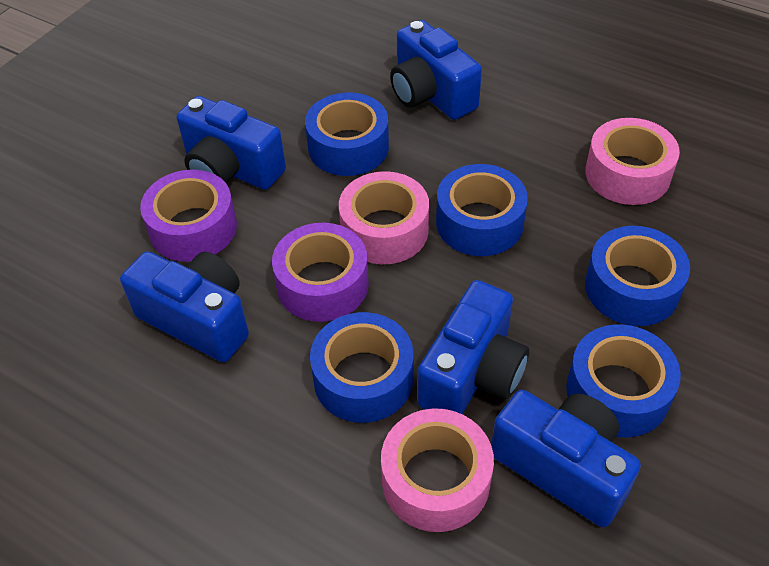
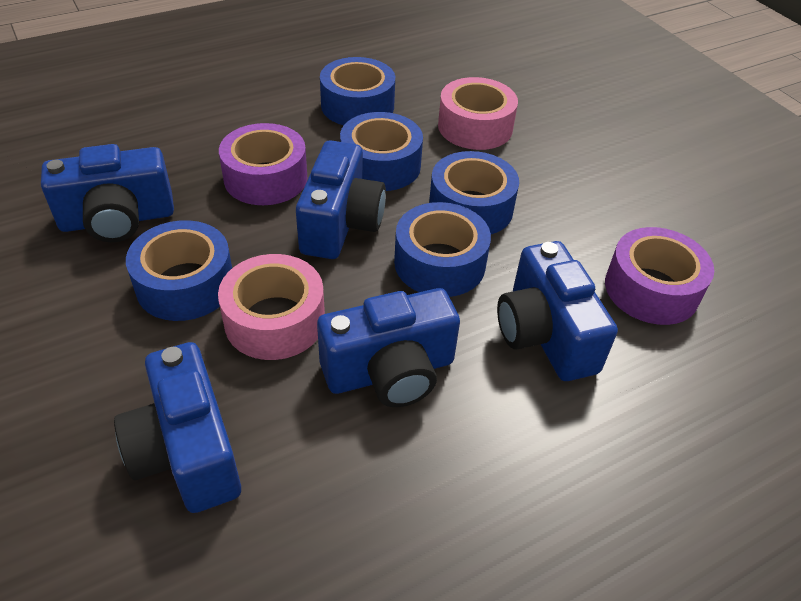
pink tape: [339,171,429,264] [381,408,494,532] [585,118,680,205] = 3 -> [218,254,325,360] [438,77,518,150] = 2

